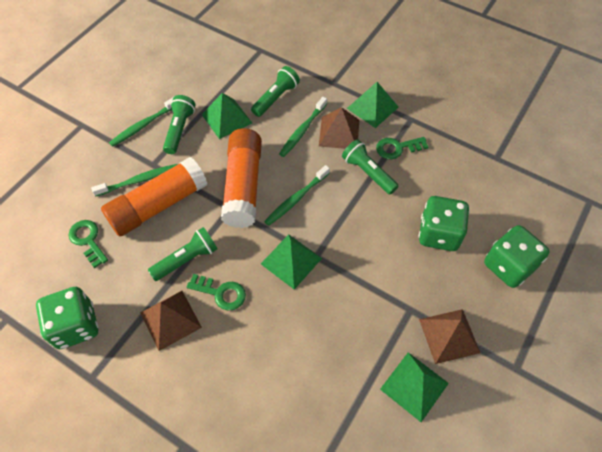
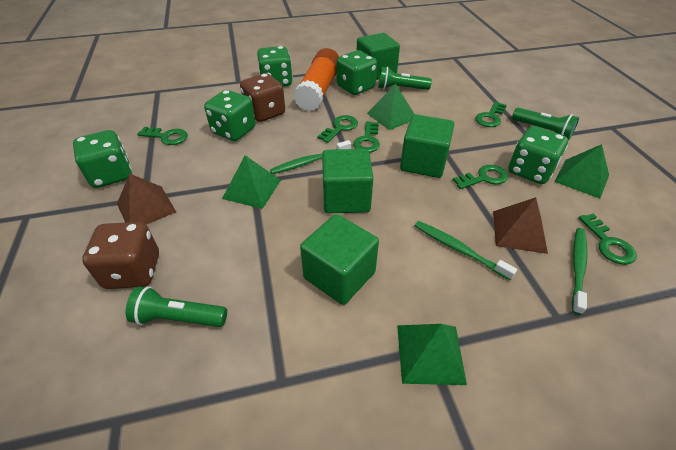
brown dice: none = 0 -> [82,222,159,289] [240,73,285,122] = 2
brown pyramid: [140,291,202,351] [319,107,359,149] [419,309,480,364] = 3 -> [117,174,176,224] [493,197,548,254] = 2
green cube: none = 0 -> [300,214,379,305] [322,149,373,213] [357,33,400,80] [400,114,454,178] = 4
green dice: [36,287,99,349] [419,196,469,251] [484,225,549,288] = 3 -> [73,130,132,188] [204,90,256,141] [257,46,293,87] [337,50,377,95] [509,126,568,184] = 5
green flashlight: [148,227,218,281] [163,95,196,154] [251,66,300,117] [342,139,398,195] = 4 -> [126,286,227,327] [378,67,432,90] [512,108,579,140] = 3
green key: [69,220,108,268] [187,274,246,310] [376,137,428,159] = 3 -> [137,127,188,145] [317,115,358,143] [353,121,380,153] [453,165,508,189] [475,101,507,127] [579,213,637,265] = 6
green toothbrush: [91,164,178,197] [109,97,174,147] [264,165,330,226] [279,97,327,157] = 4 -> [270,140,351,174] [415,221,517,280] [572,228,588,315] = 3
orange glue stick: [101,157,207,236] [221,128,262,228] = 2 -> [294,48,339,111] = 1

